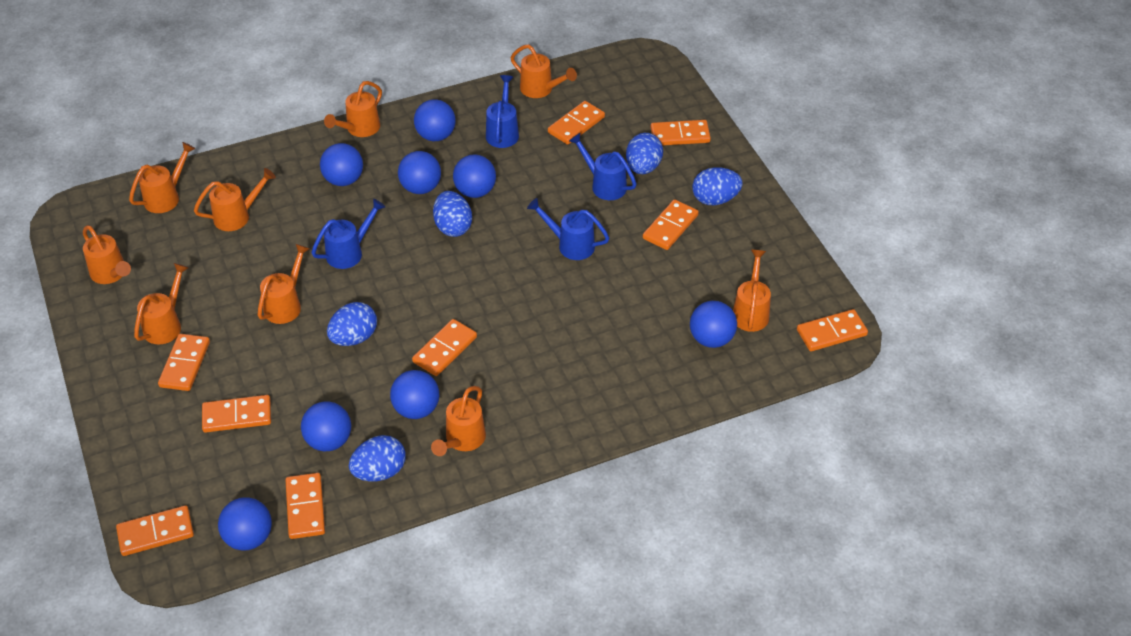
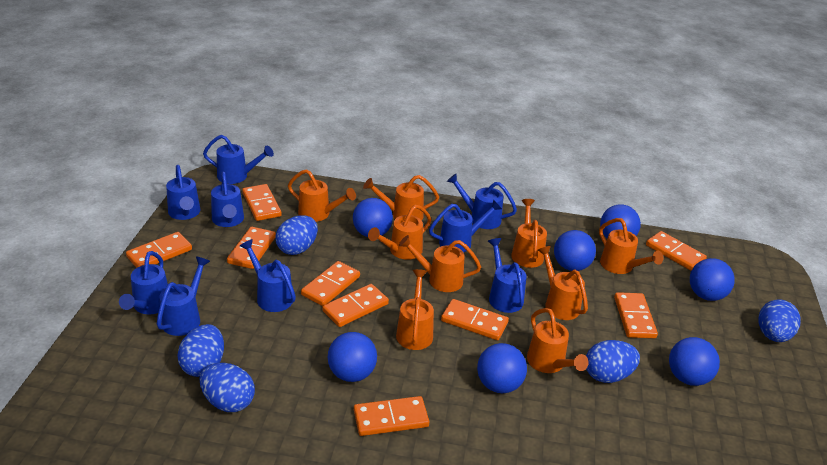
blue ball: [218,497,272,550] [301,402,351,451] [320,143,363,186] [390,370,439,419] [398,151,441,194] [414,99,456,141] [453,155,496,198] [690,301,737,348] = 8 -> [328,332,377,382] [353,198,393,237] [477,343,527,393] [554,230,596,271] [600,205,641,238] [669,337,720,386] [690,258,735,301] = 7
blue watering can: [311,199,385,269] [486,75,519,148] [527,198,609,260] [569,133,637,200] = 4 -> [119,251,168,314] [157,256,210,336] [166,165,200,220] [203,135,274,184] [211,172,244,227] [240,239,296,312] [429,199,502,253] [447,174,517,229] [488,238,527,313] = 9

